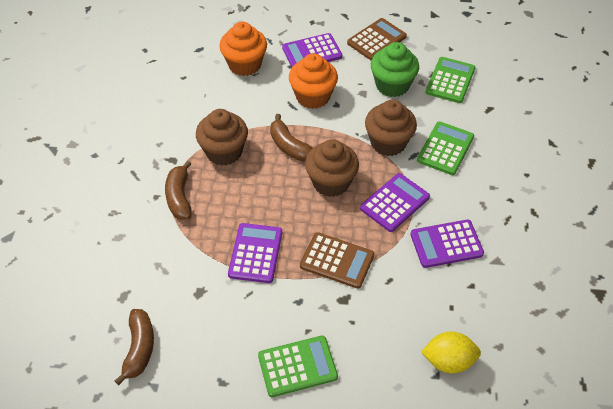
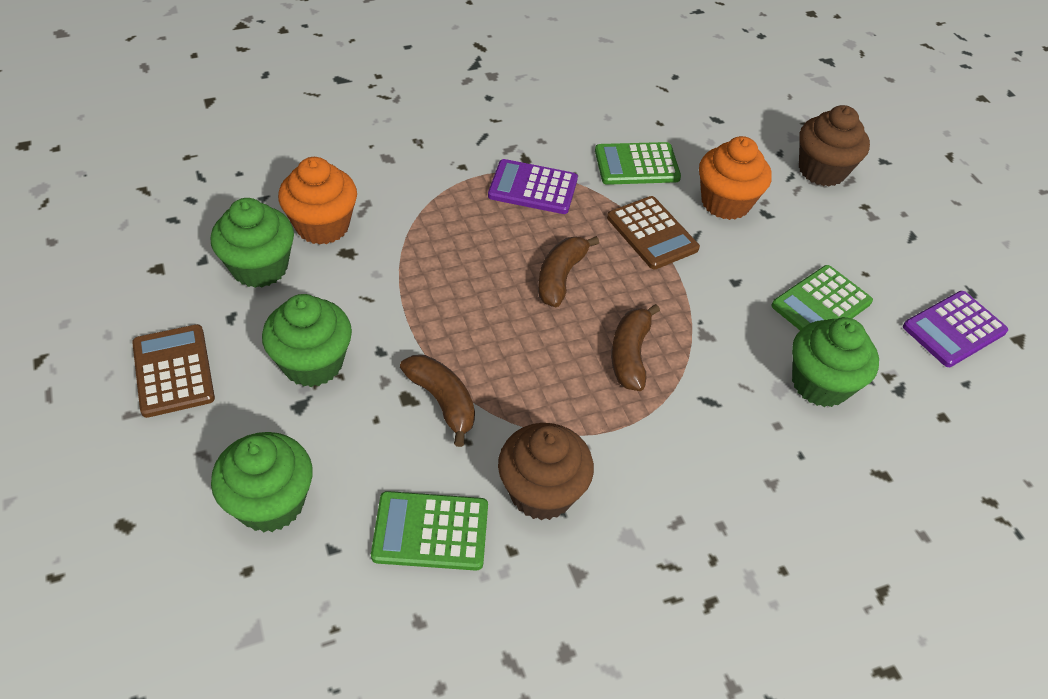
brown cupcake: [196,109,248,166] [305,139,359,197] [365,100,417,156] = 3 -> [498,423,594,521] [799,105,870,186] = 2
green cupcake: [371,42,419,97] = 1 -> [211,198,294,288] [211,432,313,533] [262,294,352,387] [792,317,879,407] = 4
purple calculator: [228,223,282,283] [282,33,342,67] [360,173,430,232] [410,220,484,268] = 4 -> [488,159,578,214] [903,291,1008,367] = 2
yellow lemon: [421,331,481,374] = 1 -> none = 0

